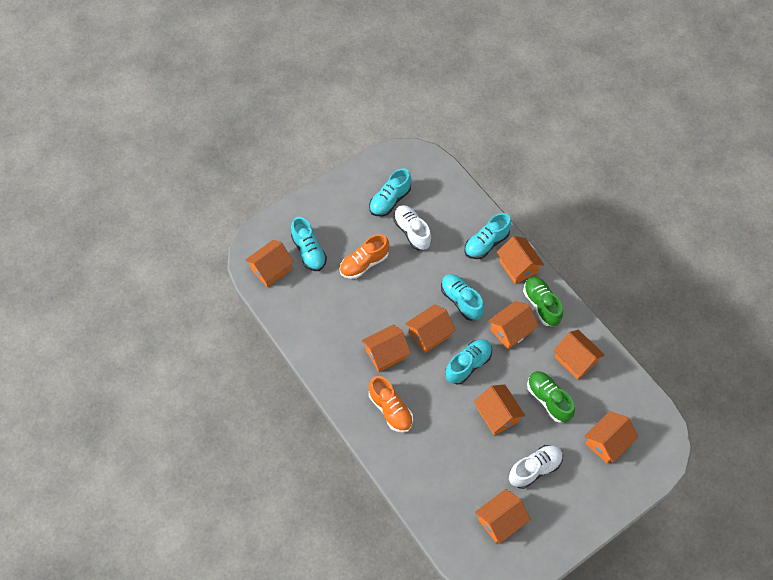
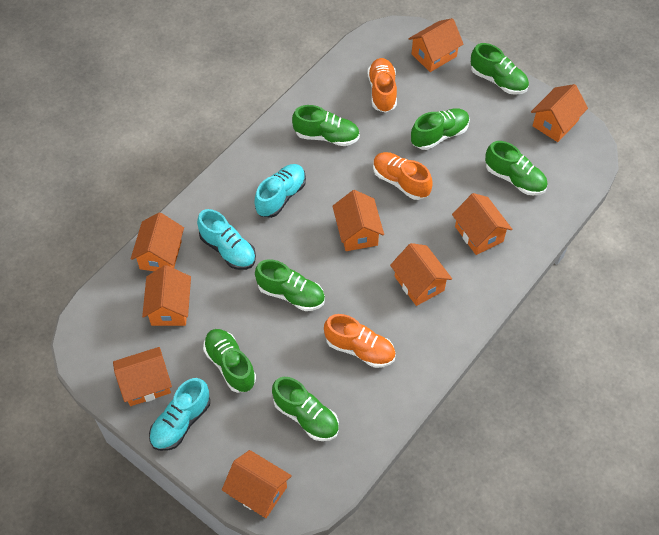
green shoe: [523,276,563,326] [527,371,575,423] = 2 -> [203,329,256,393] [255,259,325,311] [272,377,339,441] [292,105,360,146] [411,108,470,150] [471,43,529,95] [485,141,548,196] = 7
orange shoe: [340,234,389,279] [369,376,413,433] = 2 -> [324,314,396,368] [368,58,397,113] [373,152,432,200] = 3
turquoise shoe: [291,217,327,271] [369,168,411,216] [441,274,484,321] [445,339,492,385] [465,213,511,259] = 5 -> [149,378,210,451] [197,209,256,270] [255,164,306,218] = 3
white shoe: [393,205,432,250] [509,445,563,489] = 2 -> none = 0

